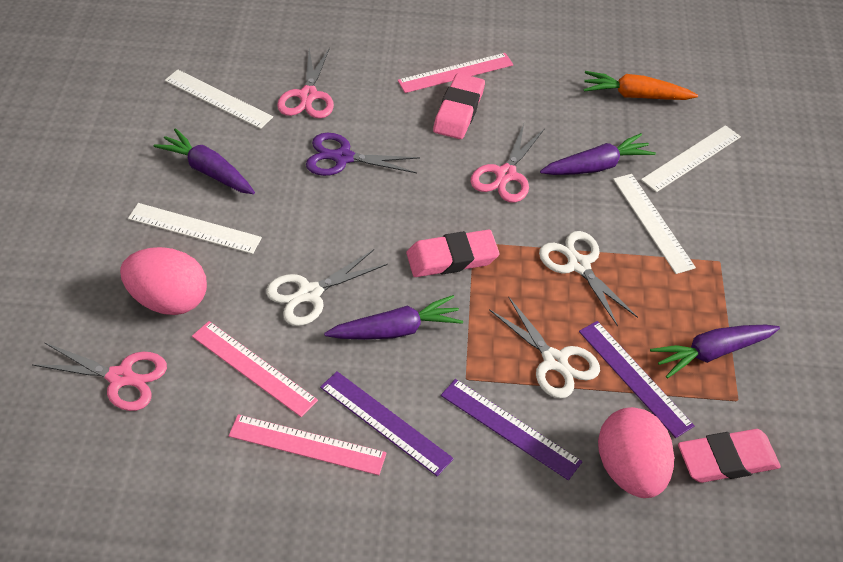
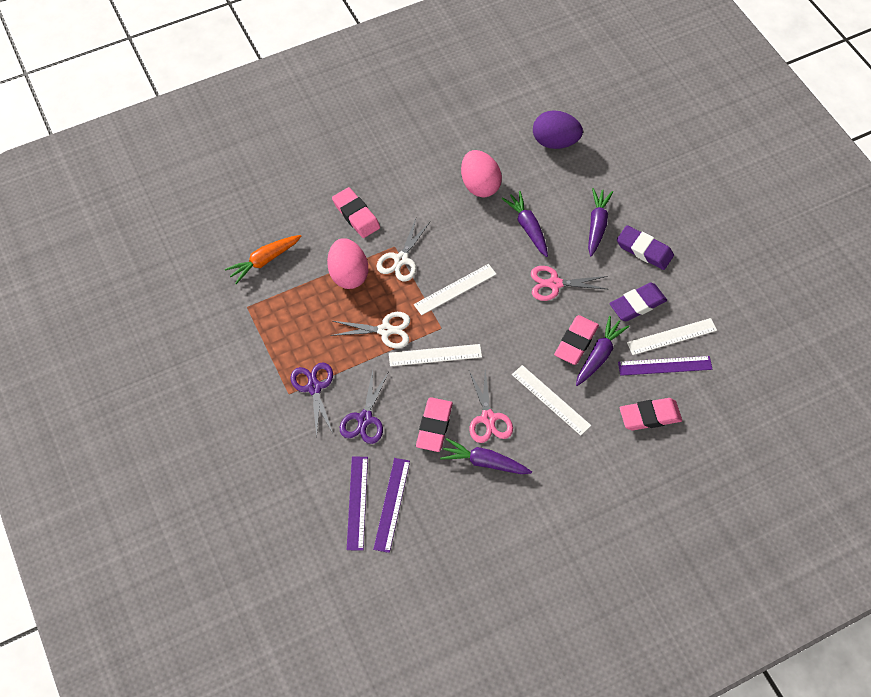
pink eraser: [406,229,499,277] [433,73,485,139] [678,429,781,483] = 3 -> [332,187,380,238] [416,397,453,452] [554,315,599,365] [620,398,682,431] = 4
pink ruler: [192,321,318,417] [229,414,387,475] [398,53,514,93] = 3 -> none = 0
pink scissors: [32,342,167,411] [277,47,334,119] [470,124,544,203] = 3 -> [469,370,513,443] [531,266,607,301] = 2
purple egg: none = 0 -> [533,110,583,149] = 1
purple eraser: none = 0 -> [609,283,667,321] [617,225,674,270] = 2
purple scissors: [306,133,420,176] = 1 -> [290,362,333,437] [340,370,388,444] = 2
white scissors: [266,249,388,326] [489,296,600,399] [539,231,638,327] = 3 -> [331,312,410,348] [377,219,430,282] = 2

